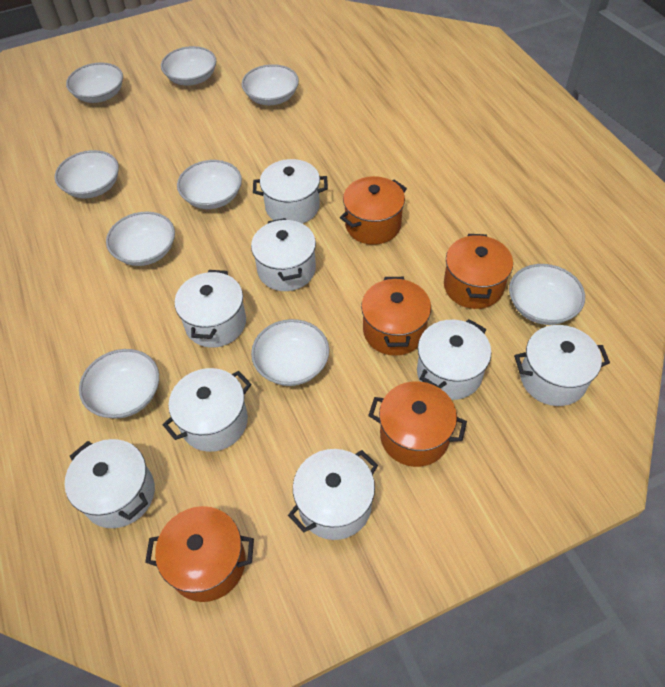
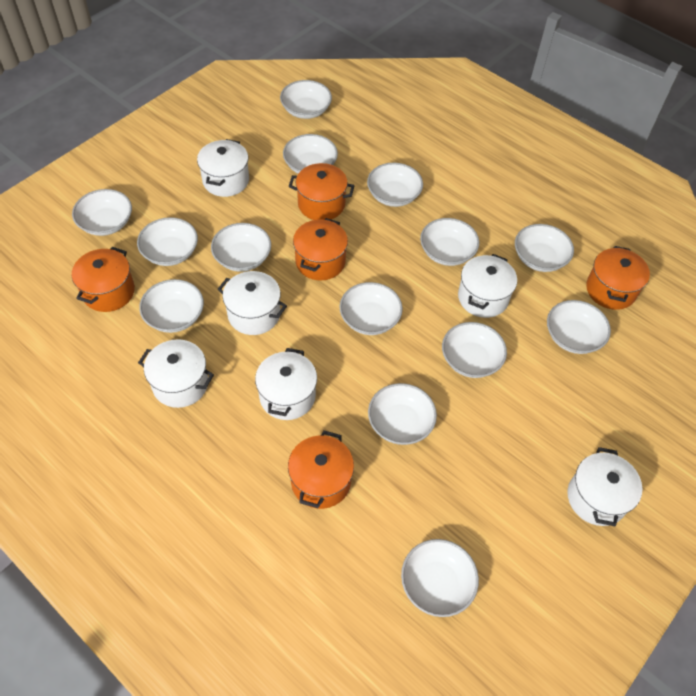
white bowl: [54,150,119,198] [66,62,123,103] [79,349,159,419] [106,212,175,266] [161,46,216,86] [177,160,242,209] [242,64,299,105] [251,319,329,386] [509,264,585,325] = 9 -> [72,189,132,236] [137,217,198,266] [139,279,204,333] [211,223,271,272] [280,80,332,119] [283,134,338,174] [339,282,403,335] [367,163,423,207] [368,383,437,445] [401,539,479,617] [420,218,479,266] [442,322,507,378] [515,224,574,272] [547,300,611,354] = 14
white pot: [64,439,155,528] [163,368,252,452] [175,270,246,348] [251,218,316,291] [253,159,328,224] [288,449,378,540] [417,319,491,400] [514,325,610,406] = 8 -> [138,339,214,408] [197,139,249,197] [217,271,287,335] [255,348,317,420] [458,254,517,318] [567,447,642,526] = 6

